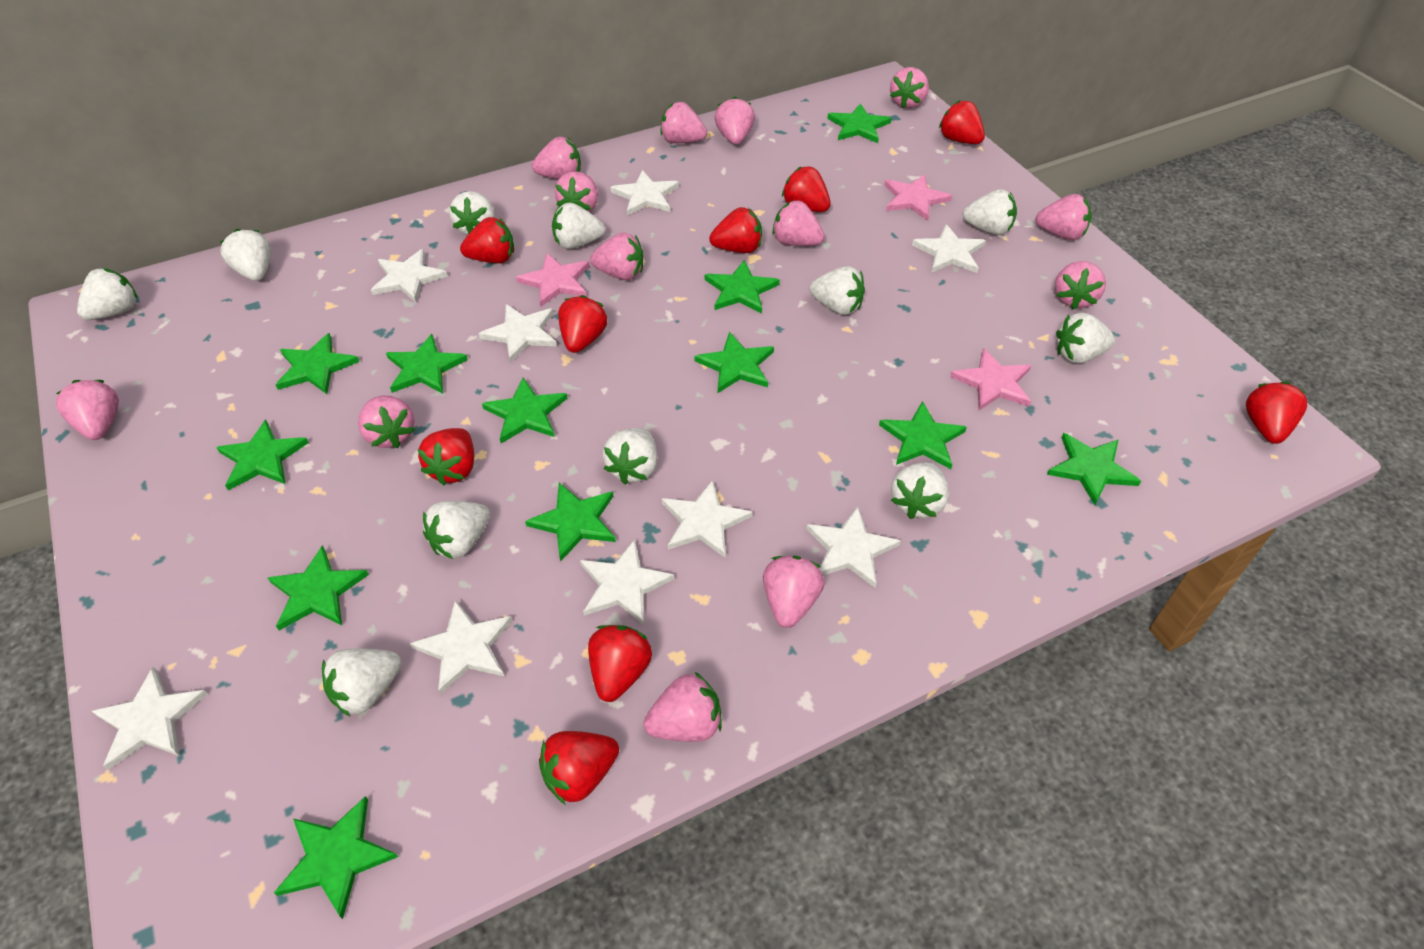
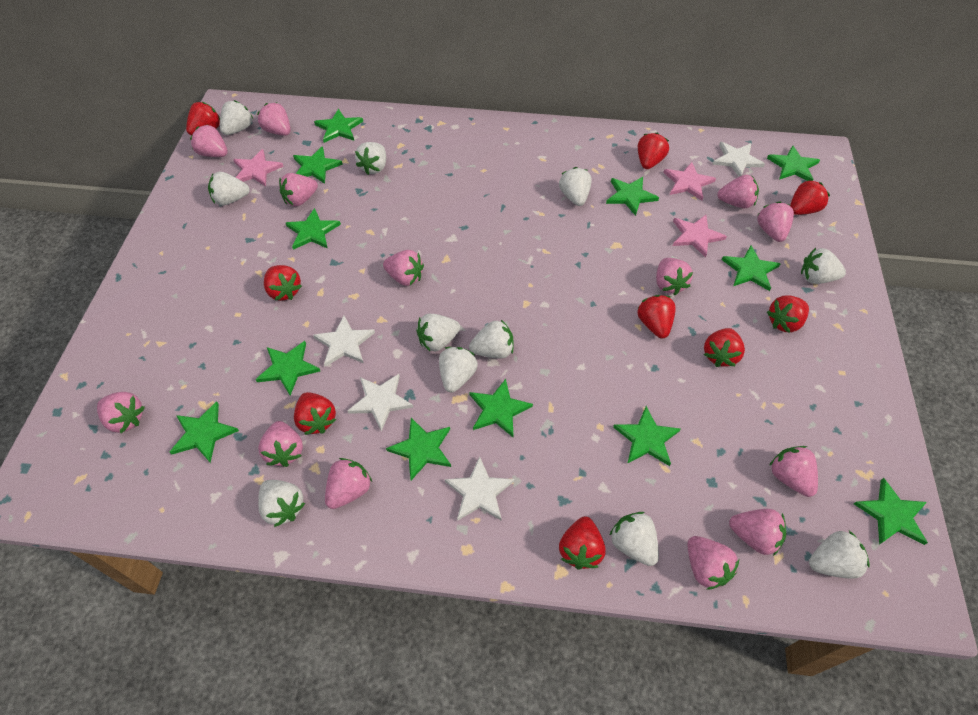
white star: [92,667,207,770] [371,249,448,302] [410,600,512,694] [478,304,557,363] [580,539,675,625] [610,170,679,215] [662,480,752,558] [806,506,901,588] [912,224,986,273] = 9 -> [313,315,375,367] [348,374,413,431] [445,456,514,521] [712,142,765,177] = 4

